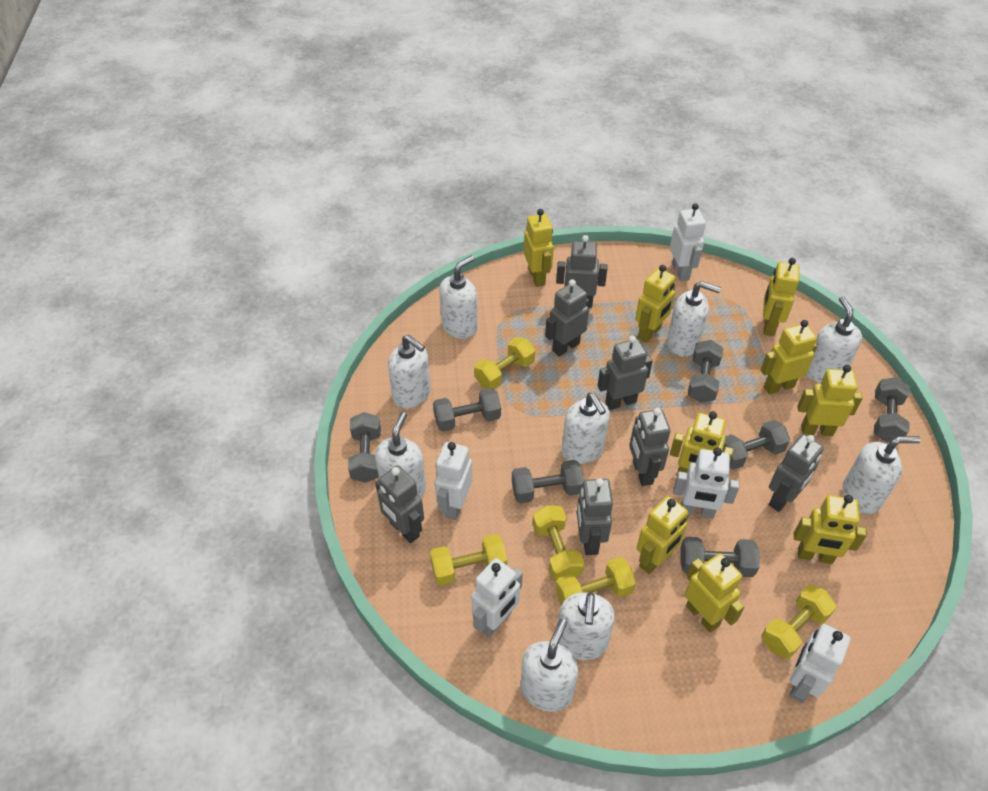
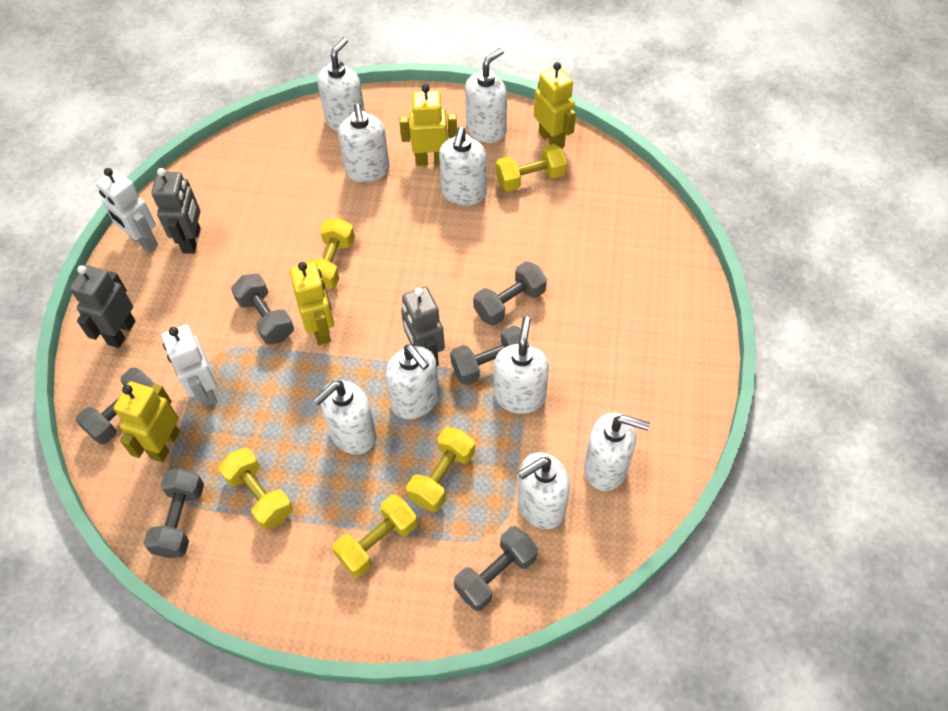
grey dumbbell: [348,412,381,483] [433,388,501,431] [512,460,584,503] [680,537,760,577] [688,340,723,403] [722,420,790,470] [874,377,910,443] = 7 -> [76,368,155,445] [144,468,204,558] [231,274,294,345] [450,326,529,385] [454,526,538,611] [473,261,547,325] = 6
grey robot: [375,465,424,543] [545,279,589,357] [556,235,607,308] [577,478,613,555] [598,336,653,410] [629,408,670,486] [769,434,824,512] = 7 -> [70,265,135,348] [151,168,201,254] [401,286,445,366] = 3
white robot: [435,442,472,520] [472,558,523,637] [670,203,706,281] [673,448,740,518] [789,624,851,703] = 5 -> [96,168,158,252] [162,325,217,407] = 2
yellow robot: [524,209,554,287] [635,265,676,343] [637,496,689,574] [670,411,734,474] [685,553,744,633] [760,320,817,394] [763,258,800,336] [794,495,867,564] [797,365,863,436] = 9 -> [113,381,180,462] [290,262,334,345] [399,84,457,166] [534,62,576,148] = 4

